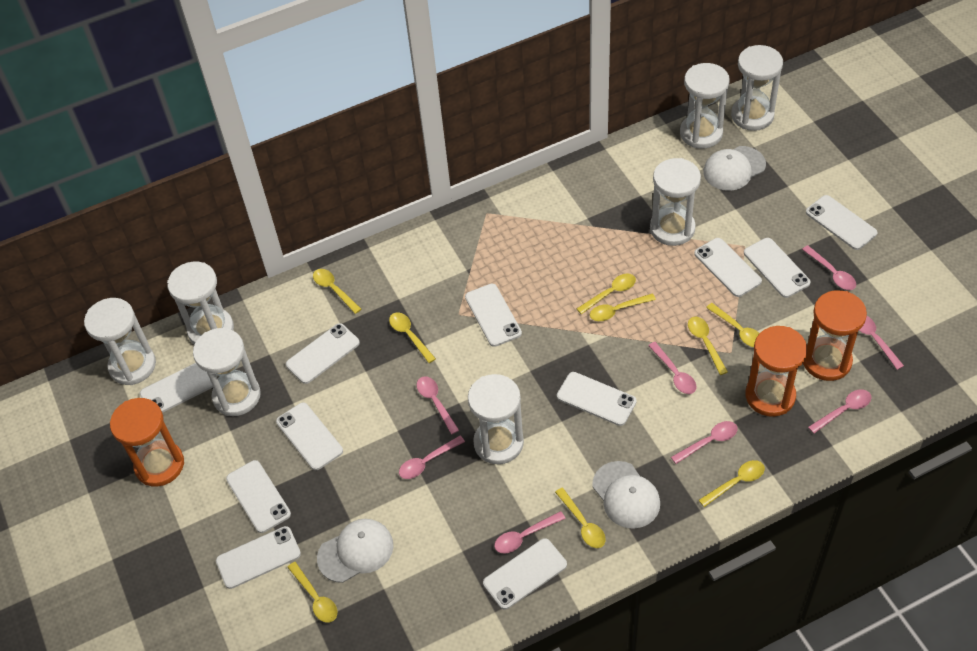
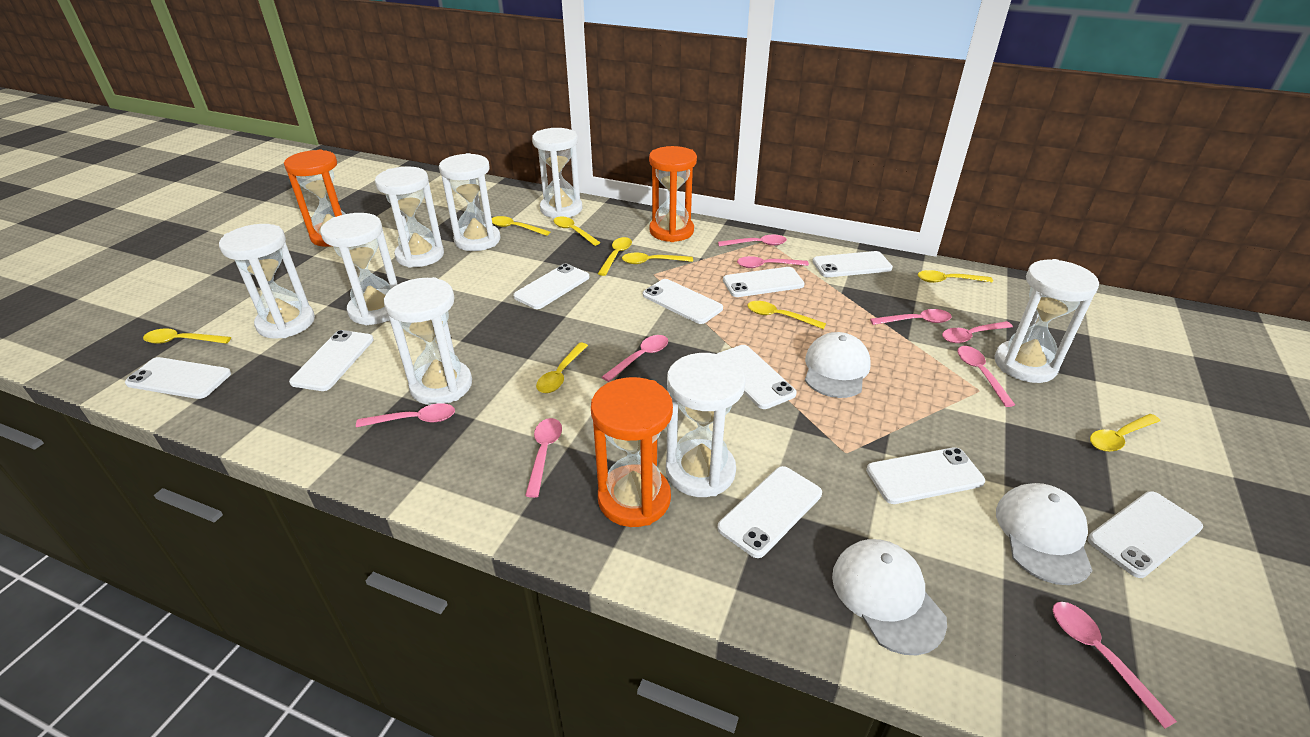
pink spoon: [399,436,465,479] [417,376,459,434] [494,511,566,553] [648,342,696,394] [671,421,738,464] [802,245,856,290] [808,389,871,434] [859,316,904,370] = 8 -> [356,403,455,427] [525,418,562,498] [602,335,668,382] [718,235,787,246] [737,256,809,268] [870,309,952,325] [942,321,1013,343] [958,346,1015,407] [1053,602,1177,729] = 9
white hourglass: [84,298,156,385] [167,261,234,345] [193,328,261,416] [468,374,524,464] [650,158,701,246] [680,63,730,149] [731,45,783,131] = 7 -> [219,224,315,338] [320,213,398,325] [375,167,444,268] [384,277,472,405] [439,153,500,251] [532,128,582,218] [666,353,746,497] [995,259,1099,383] = 8
white phone: [140,363,213,413] [216,526,301,589] [226,460,291,533] [276,402,343,470] [286,323,360,384] [465,284,522,347] [483,538,567,609] [557,372,637,426] [694,238,762,297] [744,238,811,298] [806,195,877,250] = 11 -> [125,357,231,399] [289,330,374,391] [513,264,589,309] [643,279,723,324] [717,345,797,409] [717,466,822,558] [723,267,805,297] [812,251,893,277] [866,447,985,504] [1088,491,1203,578] = 10

